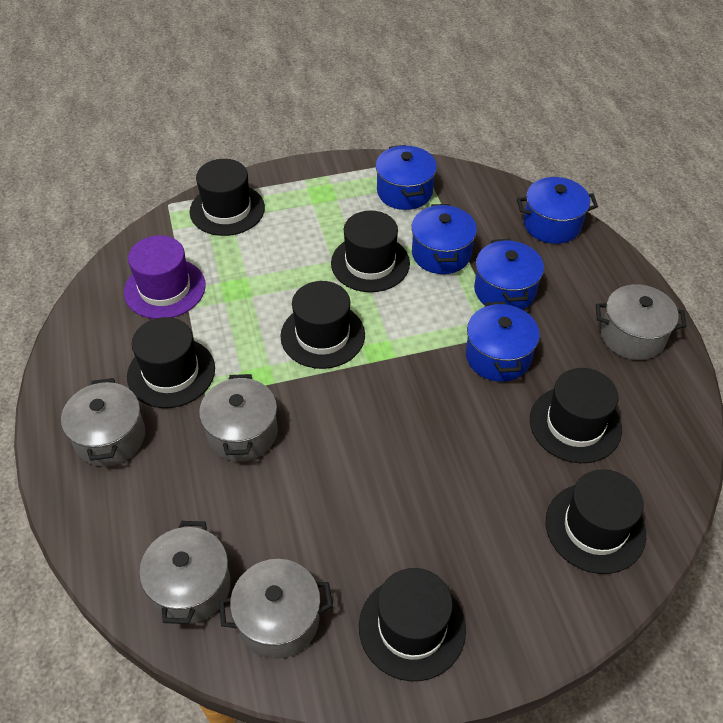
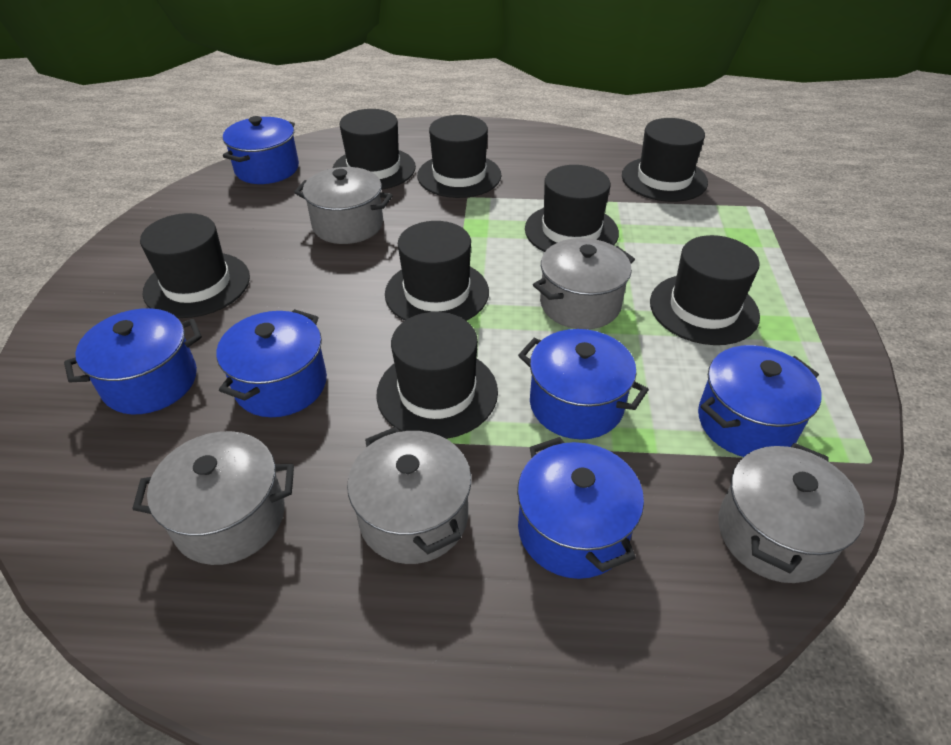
black hat: [127,317,215,408] [190,159,265,236] [280,281,365,369] [331,211,410,292] [359,568,466,681] [530,368,622,463] [546,469,646,574] = 7 -> [140,213,250,318] [333,109,416,190] [376,312,498,439] [385,221,489,321] [417,115,502,198] [525,165,619,252] [622,118,708,202] [650,235,760,345] = 8
blue pot: [375,145,437,210] [411,204,477,274] [466,301,540,382] [474,239,544,310] [517,177,598,244] = 5 -> [64,308,202,414] [216,309,327,417] [223,116,299,184] [517,437,644,579] [518,329,649,439] [698,345,822,457] = 6
purple hat: [124,235,206,319] = 1 -> none = 0

